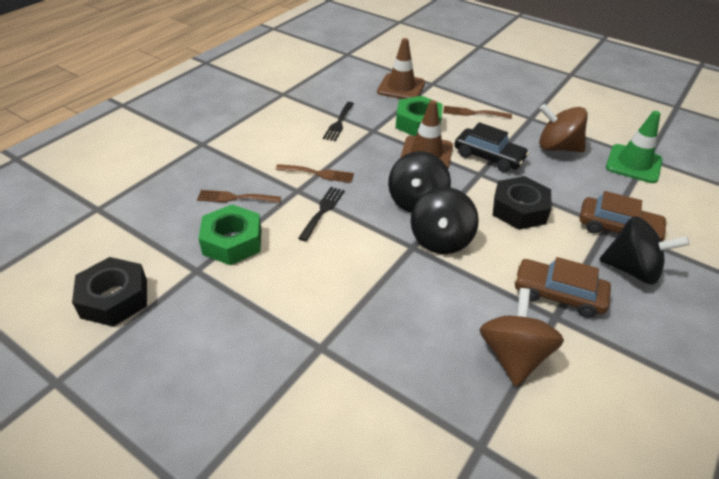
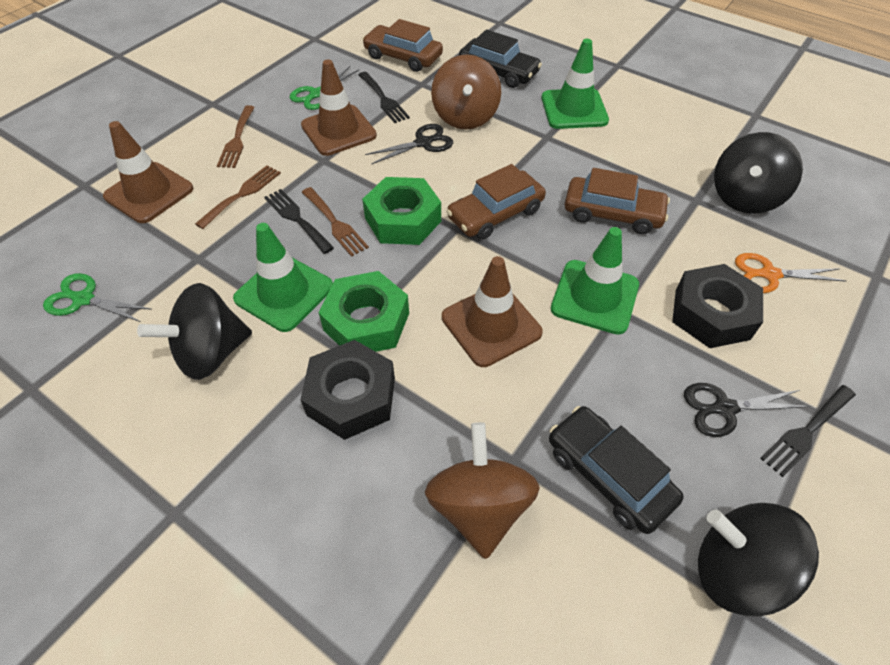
black car: [454,122,529,172] = 1 -> [459,29,542,88] [549,406,684,534] = 2
black fork: [298,187,345,242] [323,102,354,141] = 2 -> [264,189,334,254] [359,72,410,123] [760,385,856,477] = 3
black scissors: none = 0 -> [365,124,453,165] [684,383,810,437] = 2
brown car: [514,257,611,318] [580,191,668,242] = 2 -> [362,19,443,72] [446,164,546,240] [565,168,670,234] = 3
brown traffic cone: [377,38,425,99] [400,100,453,169] = 2 -> [103,121,193,223] [301,60,377,156] [442,256,543,367] = 3
green scissors: none = 0 -> [43,273,152,322] [290,66,360,110] = 2
green traffic cone: [606,111,663,183] = 1 -> [233,223,333,332] [542,39,609,129] [551,227,639,335] = 3
orange scissors: none = 0 -> [735,253,846,293] = 1

